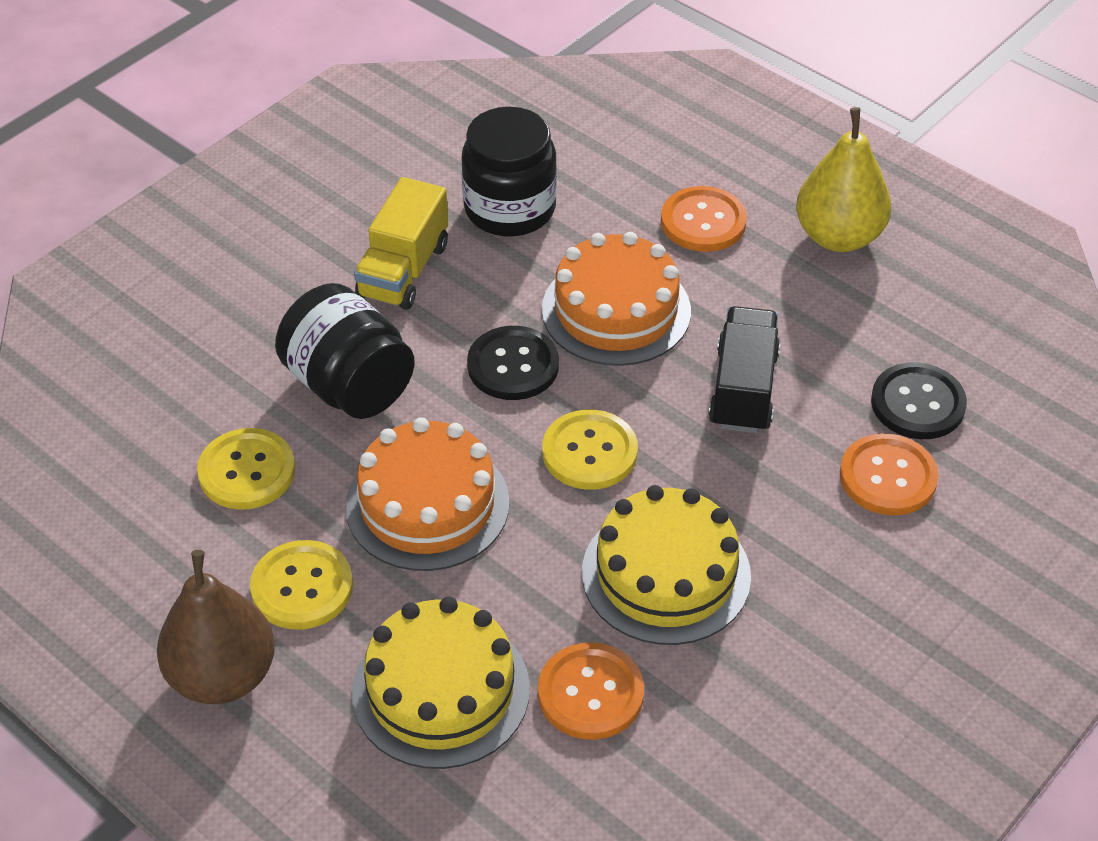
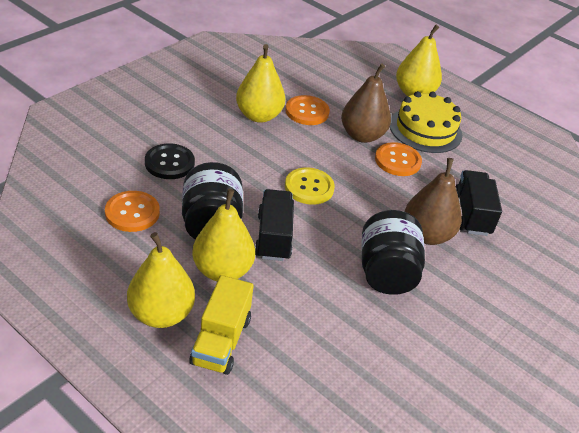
black button: [467,326,559,400] [871,362,967,439] = 2 -> [145,143,195,179] = 1
black truck: [708,306,780,433] = 1 -> [255,189,294,261] [456,170,502,236] = 2
brown pear: [157,550,275,704] = 1 -> [341,64,391,143] [404,158,462,245] = 2
orange cake: [345,417,509,571] [542,232,691,366] = 2 -> none = 0
yellow button: [197,428,295,510] [250,540,353,629] [542,410,638,490] = 3 -> [285,167,335,205] = 1
yellow cake: [352,596,530,769] [582,485,751,645] = 2 -> [390,91,463,153] = 1
yellow pear: [796,107,891,252] = 1 -> [127,232,195,328] [192,189,255,281] [236,44,285,123] [396,24,442,96] = 4

